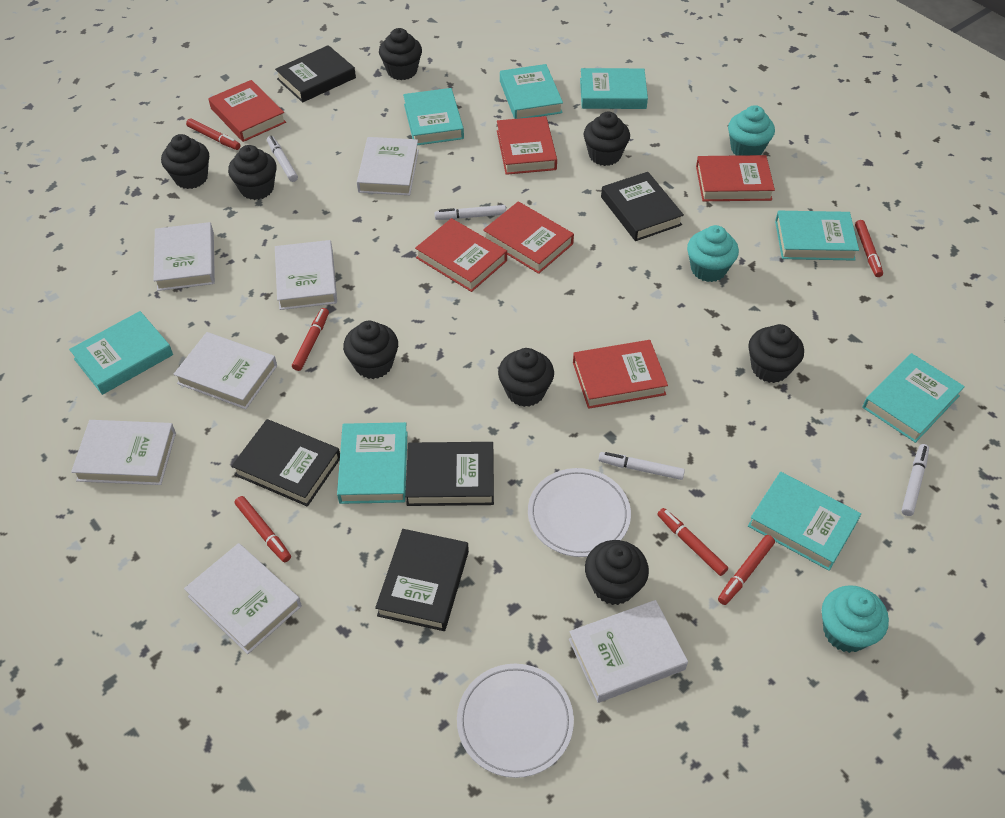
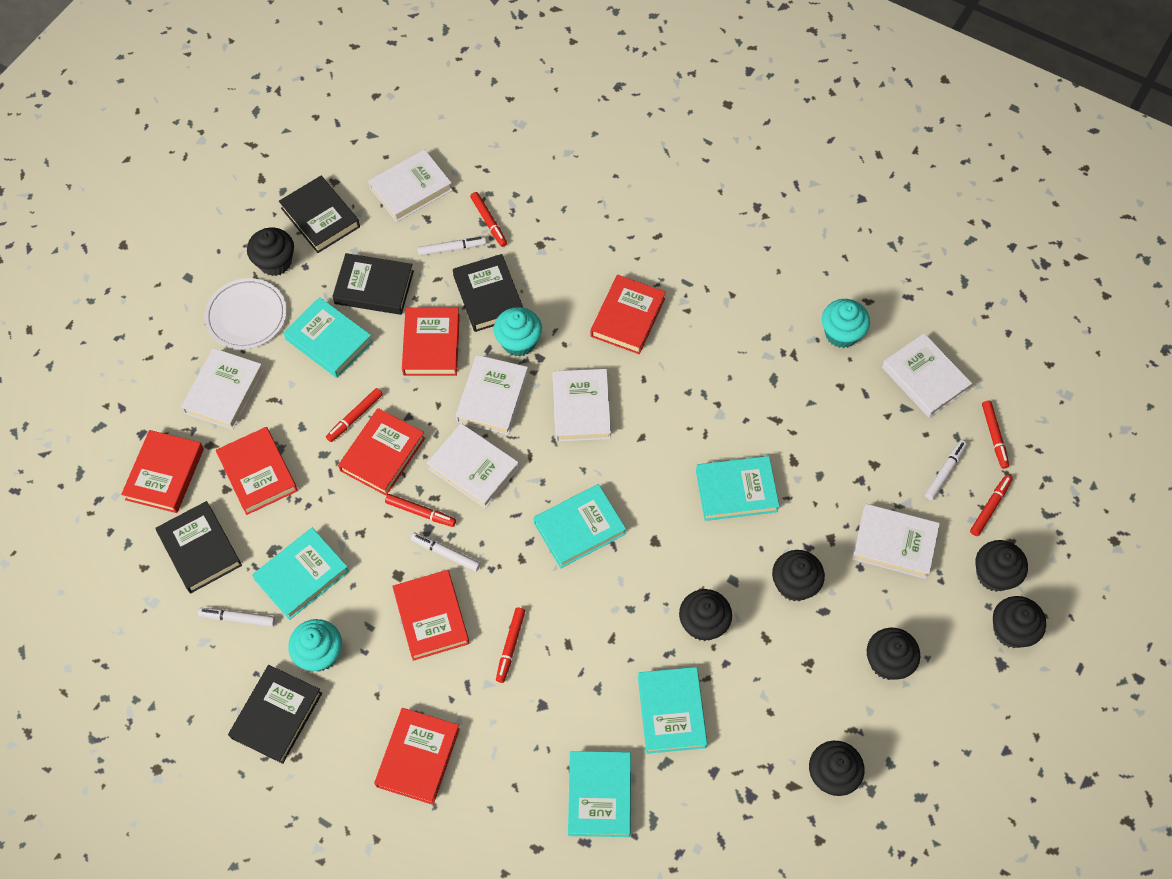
black cupcake: [161,134,209,189] [228,145,277,200] [343,321,398,379] [379,28,422,80] [498,348,554,407] [584,111,630,166] [585,540,649,605] [748,324,804,383] = 8 -> [247,228,294,276] [679,589,732,641] [772,550,825,601] [809,741,865,796] [867,628,920,680] [975,540,1028,592] [993,596,1046,648] = 7
red book: [208,80,286,142] [415,218,507,292] [483,201,574,274] [497,116,557,175] [573,340,668,409] [696,155,775,201] = 6 -> [121,430,204,513] [216,427,298,515] [338,408,425,496] [374,708,460,805] [392,570,469,661] [402,308,460,376] [591,275,666,354] = 7
turquoise book: [69,311,173,395] [337,422,408,504] [403,88,464,145] [500,64,563,119] [580,68,648,109] [748,472,861,571] [775,211,859,261] [862,353,965,443] = 8 -> [252,528,349,620] [283,297,373,378] [533,484,626,568] [568,751,631,837] [638,667,707,754] [696,456,779,521] = 6
white plate: [457,664,574,778] [528,468,631,557] = 2 -> [204,278,287,349] = 1

